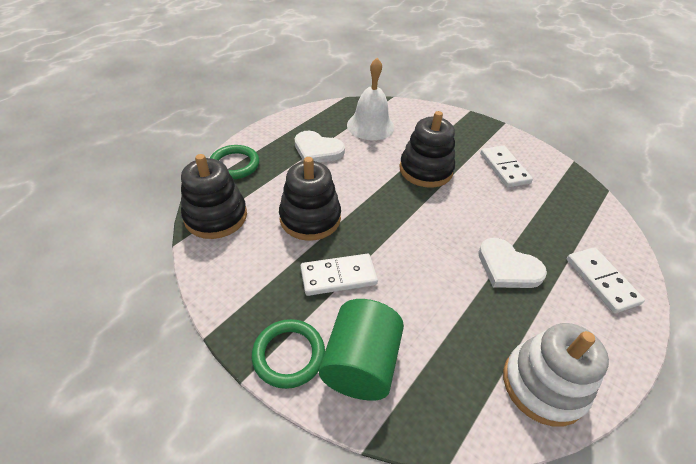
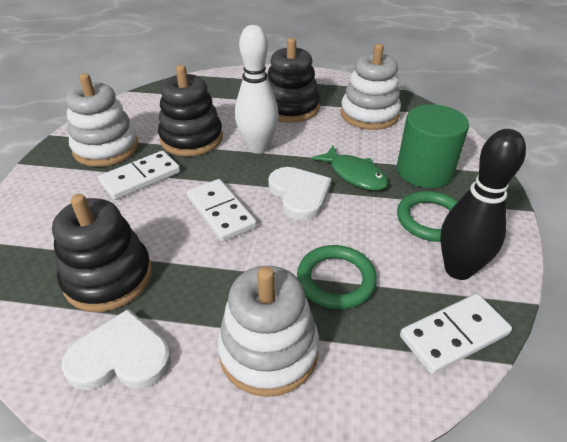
black bowling pin: none = 0 -> [440,129,526,280] = 1
green fish: none = 0 -> [311,146,388,190] = 1
white bell: [347,58,394,140] = 1 -> none = 0
white bowling pin: none = 0 -> [235,25,279,154] = 1
white stacking toy: [503,323,609,427] = 1 -> [66,73,139,167] [217,266,319,397] [341,44,401,130] = 3

